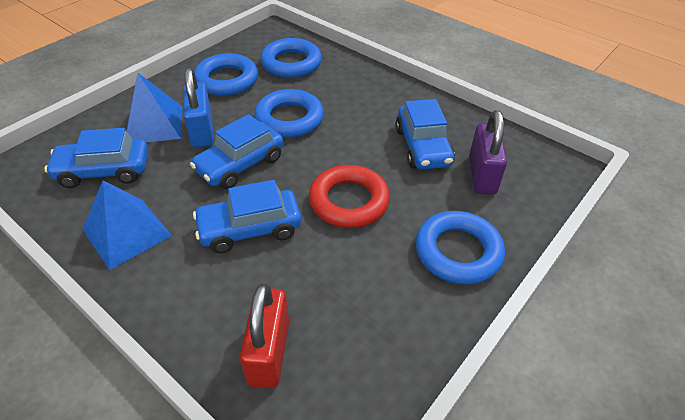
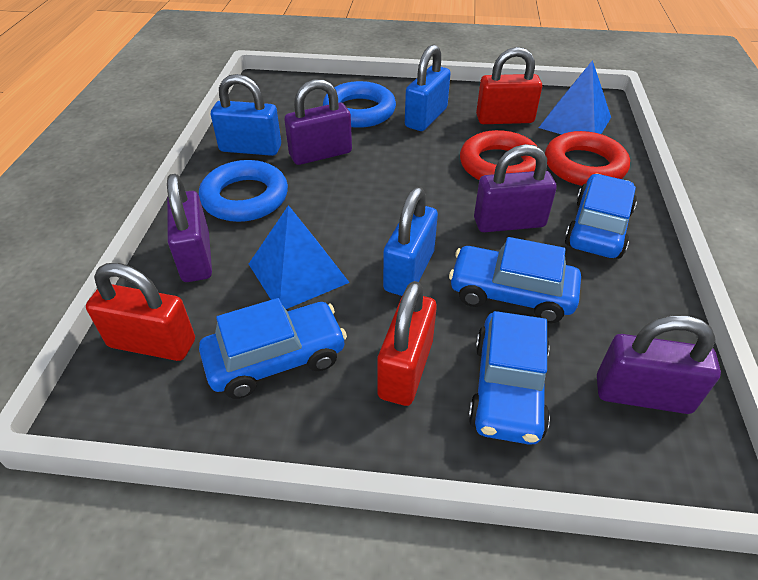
blue padlock: [183,68,214,148] = 1 -> [211,74,281,156] [383,187,438,296] [405,44,451,131] = 3
blue ring: [194,53,258,96] [254,89,324,138] [260,38,322,78] [416,211,505,285] = 4 -> [199,160,288,222] [323,81,396,128] = 2
purple padlock: [469,110,507,195] = 1 -> [167,174,212,282] [284,79,352,165] [474,144,557,232] [597,315,721,414] = 4
red padlock: [240,284,289,388] = 1 -> [86,263,195,361] [377,281,437,406] [476,47,542,124] = 3
red ring: [309,165,390,228] = 1 -> [460,130,538,180] [545,131,630,186] = 2

